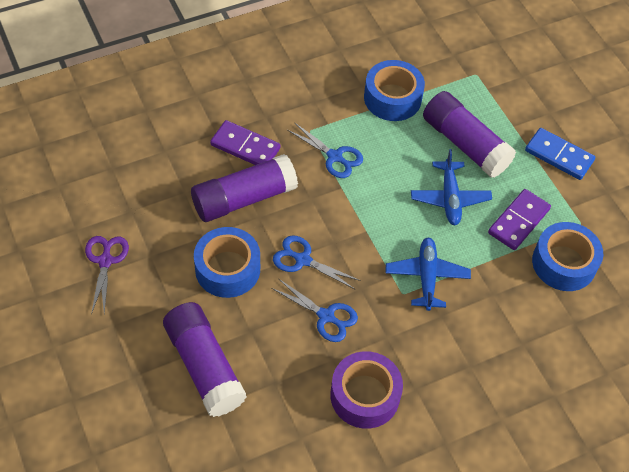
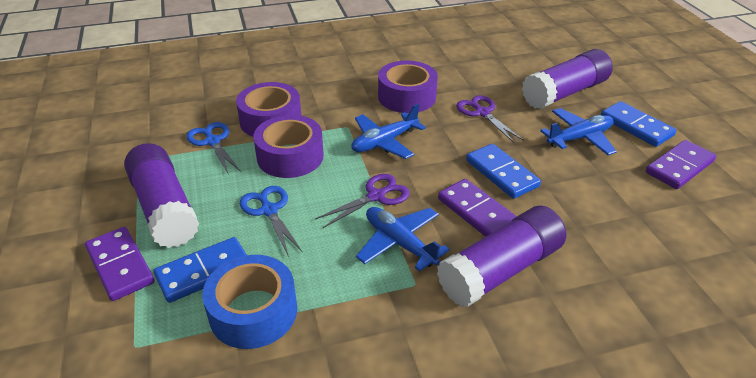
blue domino: [525,128,595,180] = 1 -> [154,237,247,303] [466,144,541,199] [601,101,676,147] = 3
blue plane: [386,238,471,311] [411,149,492,225] = 2 -> [351,104,426,159] [356,207,449,272] [540,108,617,155] = 3
blue scissors: [271,279,358,342] [273,235,361,289] [287,122,363,178] = 3 -> [187,122,241,175] [240,186,303,257] = 2
blue tape: [194,227,260,298] [364,60,425,121] [532,222,603,291] = 3 -> [202,255,297,349] = 1
purple domino: [210,120,281,165] [488,189,551,250] = 2 -> [85,227,154,301] [438,179,517,237] [646,140,716,189] = 3
purple scissors: [85,236,129,315] = 1 -> [315,174,410,228] [456,95,524,143] = 2
purple tape: [330,351,403,429] = 1 -> [236,82,301,137] [253,115,324,178] [378,61,438,113] = 3

